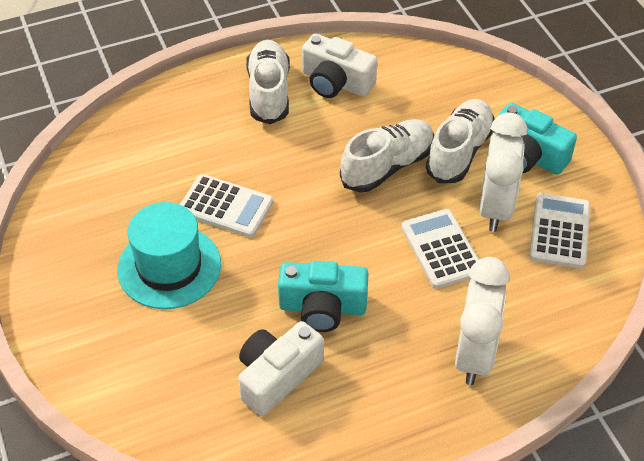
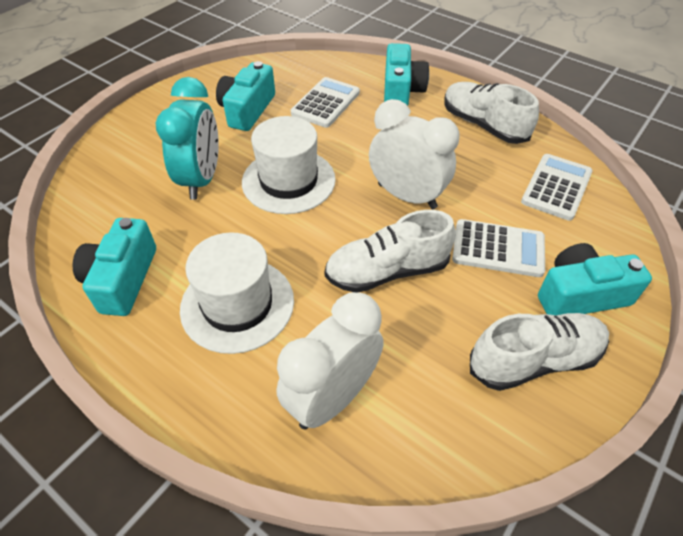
turquoise camera: [278,261,369,332] [494,103,577,175] = 2 -> [72,218,156,316] [216,61,275,131] [384,43,429,106] [538,243,652,316] = 4
turquoise clock: none = 0 -> [156,77,219,200] = 1
turquoise hat: [117,202,221,309] = 1 -> none = 0
white camera: [238,321,324,416] [302,34,377,98] = 2 -> none = 0
white hat: none = 0 -> [180,232,294,354] [242,116,336,214] = 2

